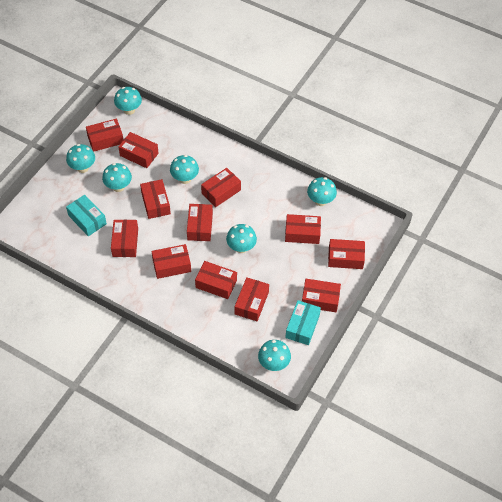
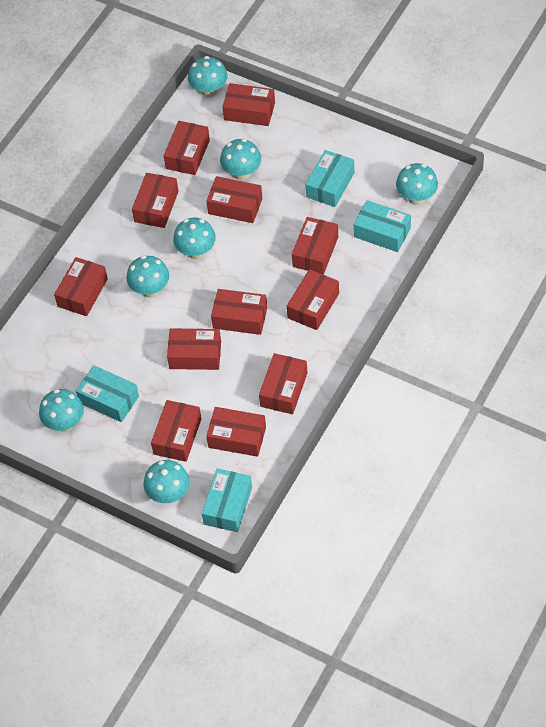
turquoise box: [66,195,107,236] [285,300,321,345] = 2 -> [76,365,139,422] [202,468,252,532] [306,150,355,207] [354,200,411,252] = 4

